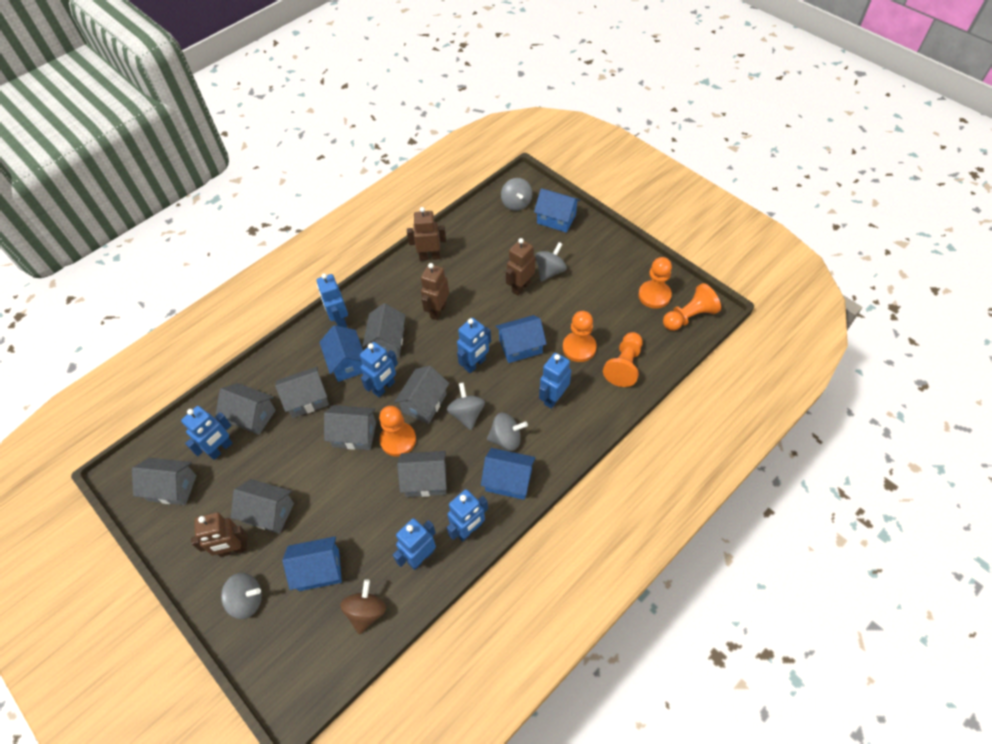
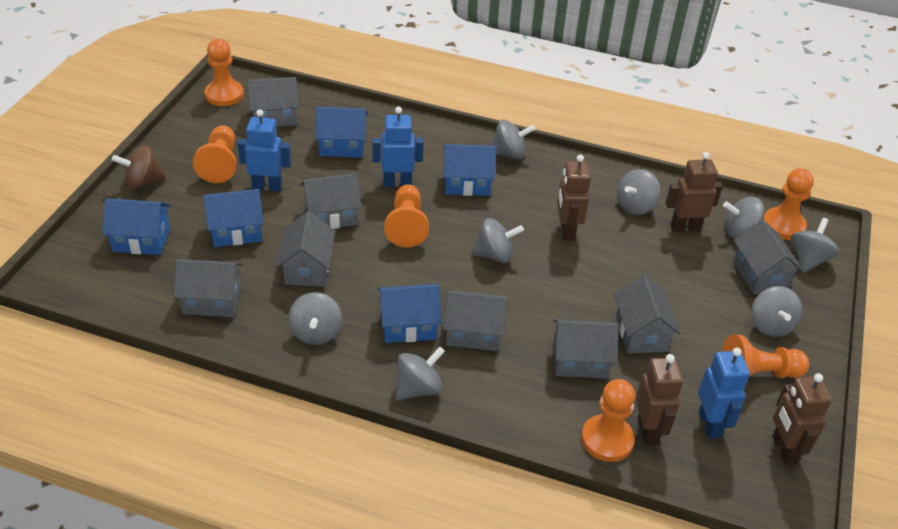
blue robot: [181,406,232,460] [317,273,348,328] [360,342,398,397] [393,518,436,570] [447,489,488,542] [457,318,491,373] [539,353,571,409] = 7 -> [237,109,291,192] [372,107,424,187] [698,347,750,439] = 3
grey spinning top: [221,573,262,619] [447,383,485,430] [487,413,528,451] [501,178,532,211] [536,242,567,282] = 5 -> [288,292,342,345] [396,347,445,401] [471,218,524,263] [490,120,535,159] [617,169,660,215] [723,197,764,239] [751,286,803,337] [791,218,839,273] = 8
orange pawn: [379,406,416,457] [563,311,597,362] [603,332,643,387] [638,257,672,309] [663,283,721,331] = 5 -> [193,125,237,183] [205,39,244,106] [384,184,429,248] [581,379,635,462] [721,335,809,378] [764,168,814,240] = 6

